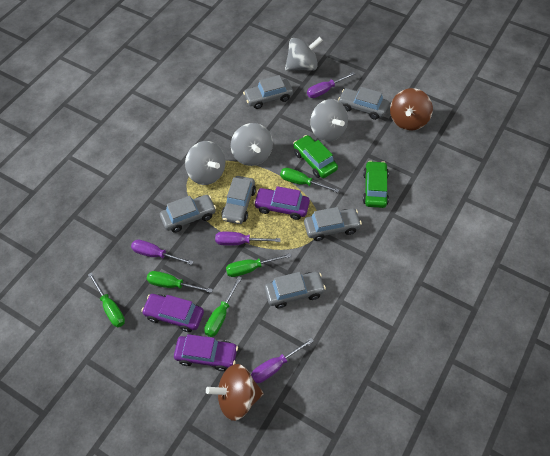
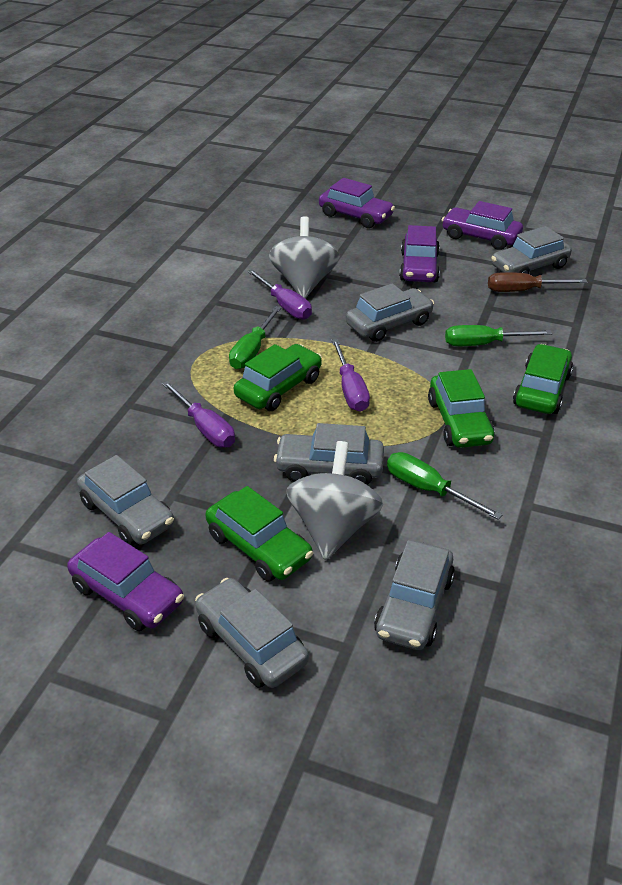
brown screwdriver: none = 0 -> [488,272,587,292] = 1
brown spinning top: [206,364,264,421] [390,88,433,131] = 2 -> none = 0
green car: [293,135,338,178] [363,161,389,208] = 2 -> [205,486,313,582] [234,344,322,411] [428,369,495,448] [513,344,573,414] = 4
green screwdriver: [88,272,125,327] [147,271,213,293] [204,276,242,337] [226,253,291,277] [280,168,339,193] = 5 -> [229,306,282,369] [387,452,503,520] [445,325,552,346] = 3
grey spinning top: [185,141,225,185] [231,123,273,166] [285,37,323,71] [310,99,348,142] = 4 -> [269,216,340,298] [286,441,384,560] = 2
purple car: [141,294,204,332] [174,334,238,371] [254,186,310,220] = 3 -> [67,532,184,631] [319,178,395,228] [399,225,440,282] [442,201,523,250] = 4
purple screwdriver: [131,240,194,265] [215,231,281,246] [251,338,314,383] [307,72,355,98] = 4 -> [162,381,235,448] [247,269,312,319] [331,339,370,412] = 3

